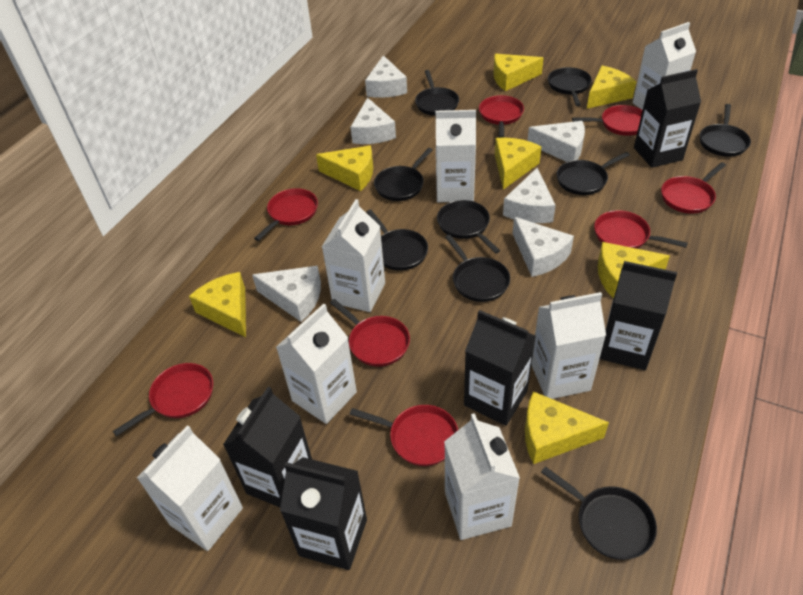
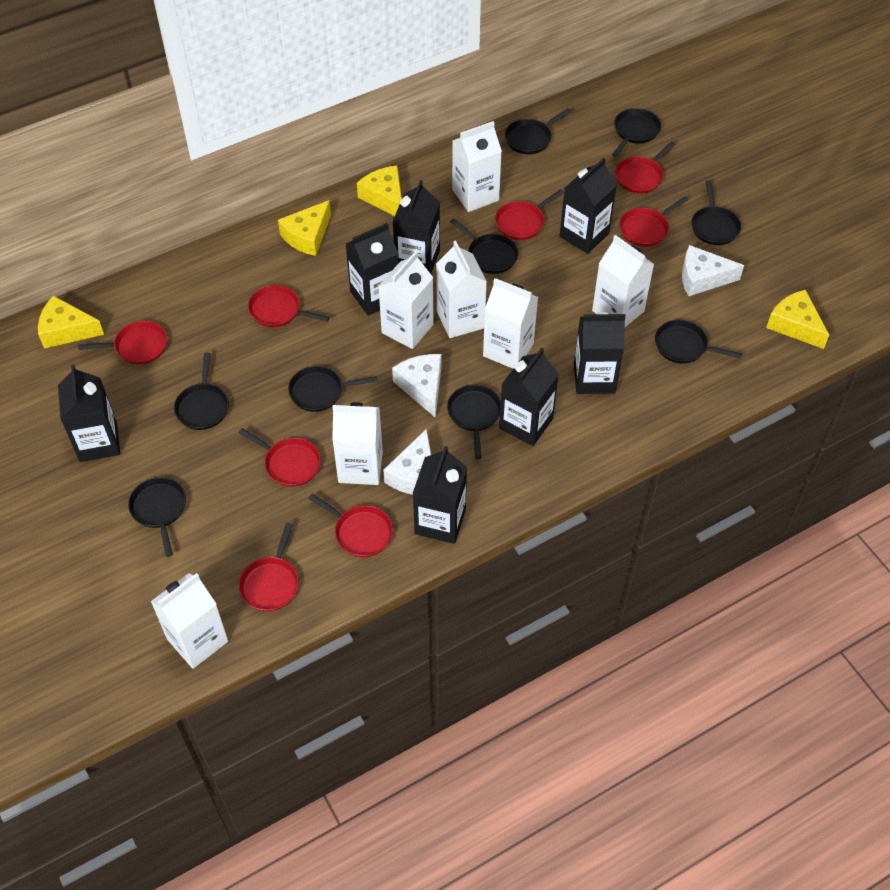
black carton: [223,387,312,507] [280,457,367,570] [464,310,536,426] [600,261,677,370] [634,69,701,168] = 5 -> [58,365,120,462] [346,223,398,316] [393,180,440,274] [413,446,467,544] [499,347,559,446] [560,158,617,254] [574,312,626,394] = 7
white cheese: [252,265,321,322] [351,97,396,144] [365,55,407,98] [503,168,556,223] [513,217,574,277] [527,121,585,162] = 6 -> [383,429,431,495] [392,354,441,418] [682,245,744,296] = 3
yellow cheese: [189,272,246,337] [316,145,373,191] [493,54,544,91] [495,138,542,190] [525,391,609,464] [587,66,637,109] [598,242,670,298] = 7 -> [38,296,104,349] [278,200,331,256] [357,166,402,216] [766,290,829,349] = 4

